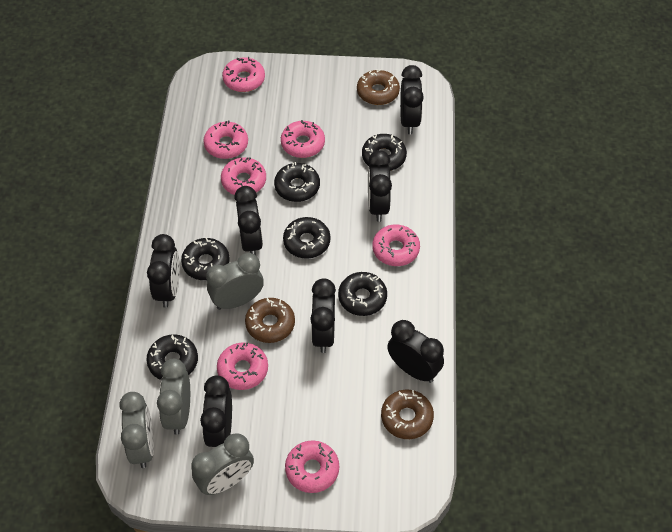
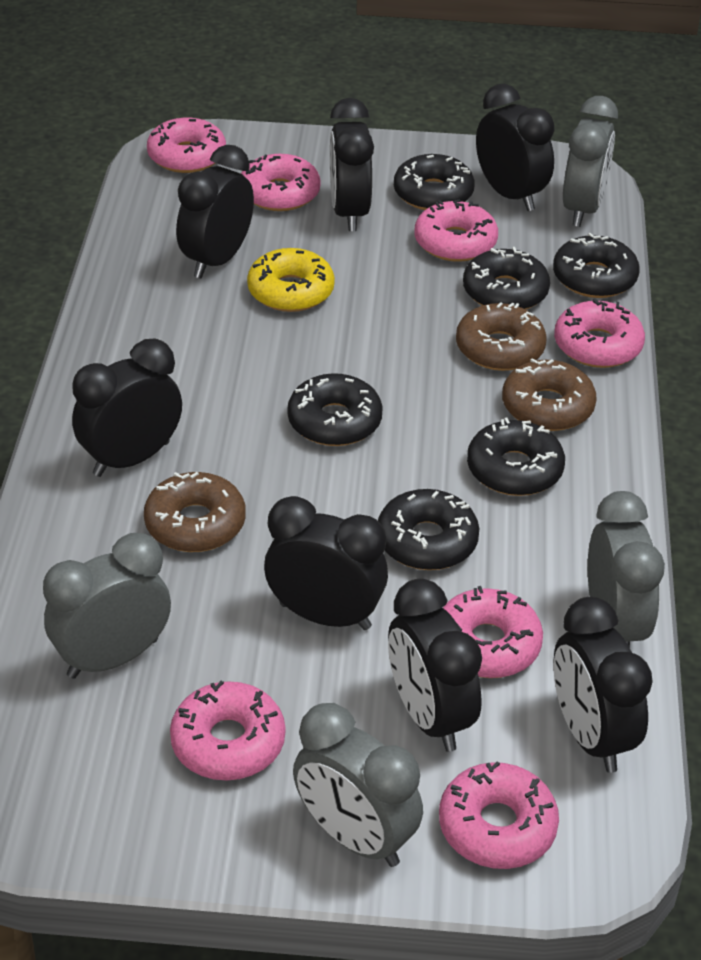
yellow donut: none = 0 -> [247,248,335,312] = 1

